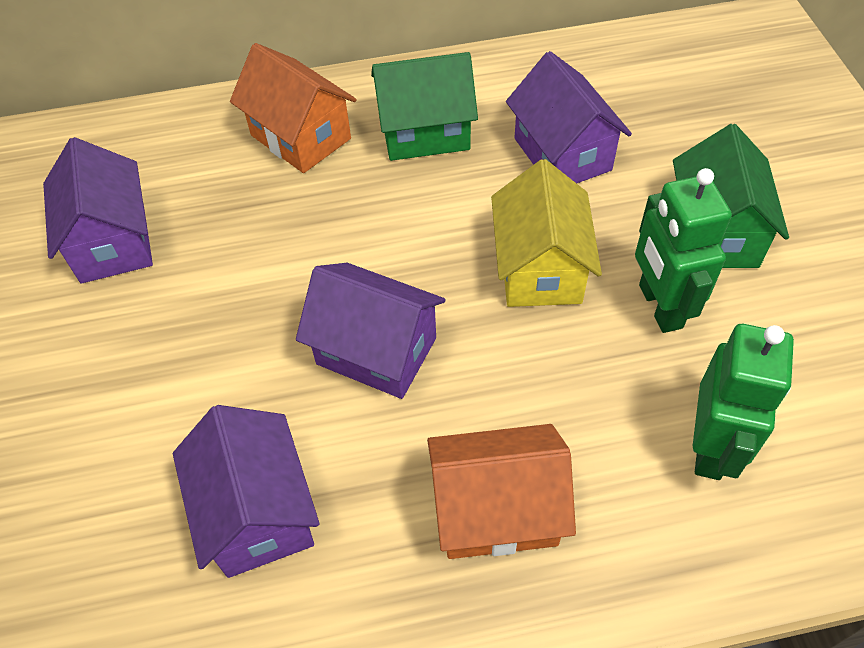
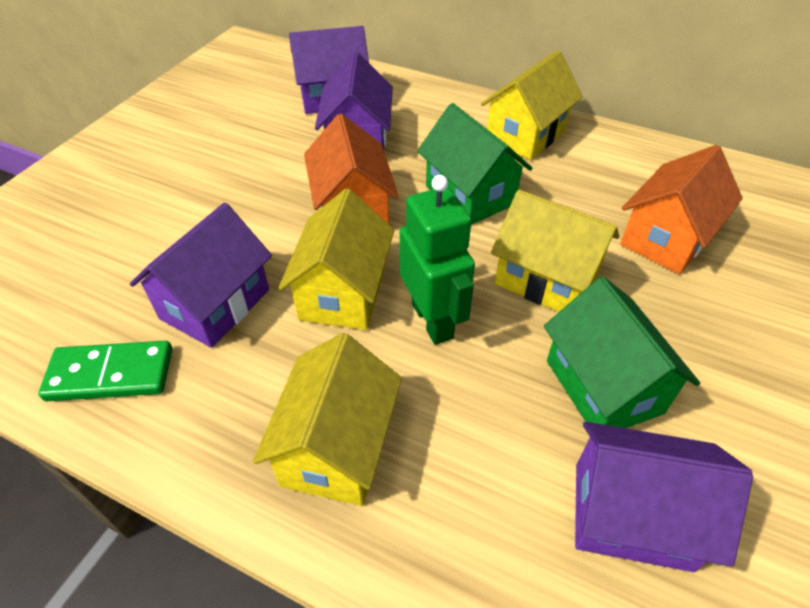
green domino: none = 0 -> [38,341,172,401] = 1
green robot: [635,168,732,333] [693,324,794,480] = 2 -> [400,175,475,345] = 1
yellow house: [491,159,602,307] = 1 -> [253,333,402,506] [279,188,394,330] [481,50,583,160] [491,190,619,312] = 4

